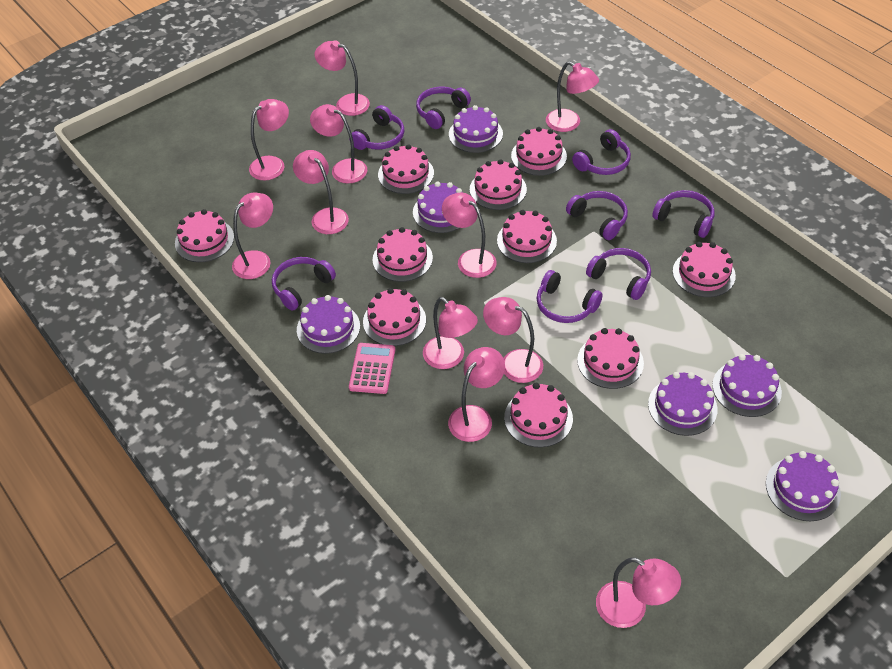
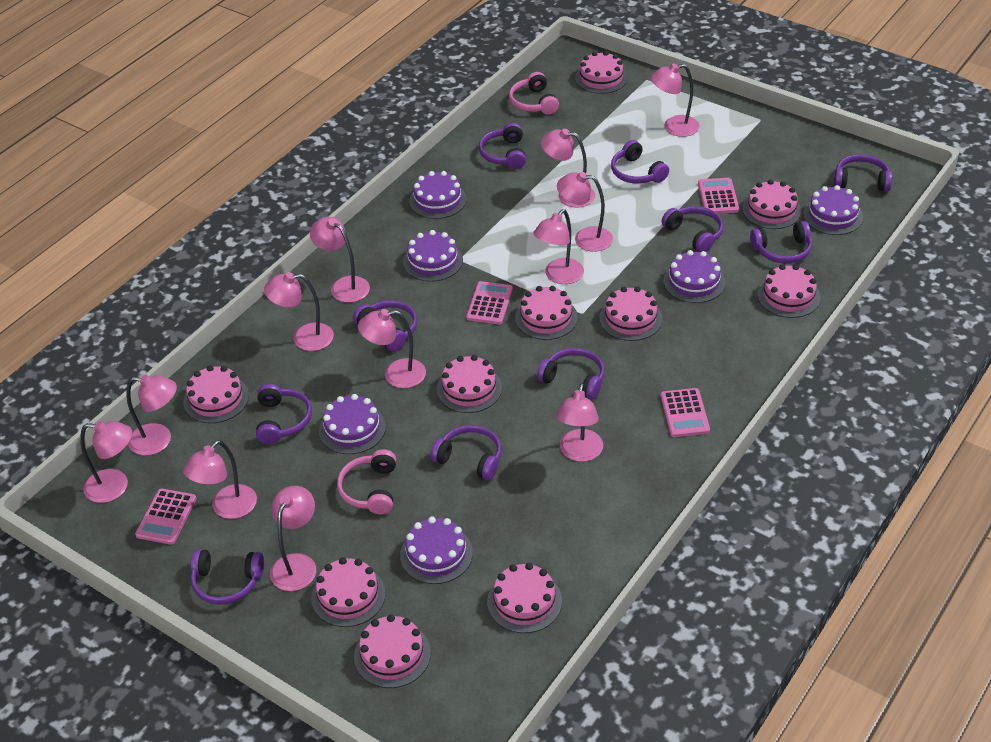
pink calculator: [349,343,395,394] = 1 -> [135,489,197,545] [466,281,513,324] [661,388,710,437] [698,178,739,214] = 4
pink headphones: none = 0 -> [337,449,396,514] [509,72,559,115] = 2
pink lamp: [232,193,273,279] [249,99,289,180] [293,150,349,234] [310,104,367,183] [314,40,370,116] [423,297,478,369] [442,193,497,278] [448,347,505,442] [483,297,543,383] [546,61,599,132] [596,557,681,628] = 11 -> [80,421,132,503] [127,375,177,456] [183,440,257,519] [264,272,334,351] [270,486,316,591] [310,217,370,303] [358,309,426,388] [533,209,584,284] [541,129,595,208] [556,383,603,462] [557,172,613,252] [651,63,699,137] = 12
purple headphones: [272,257,336,311] [349,105,404,150] [416,87,471,129] [537,270,603,323] [566,191,628,240] [572,129,631,175] [586,248,651,300] [652,190,715,238] = 8 -> [191,549,264,605] [256,384,312,444] [353,300,417,352] [431,425,501,480] [479,123,526,169] [537,348,605,399] [611,140,669,184] [662,206,723,252] [750,221,812,263] [834,154,892,192] = 10

